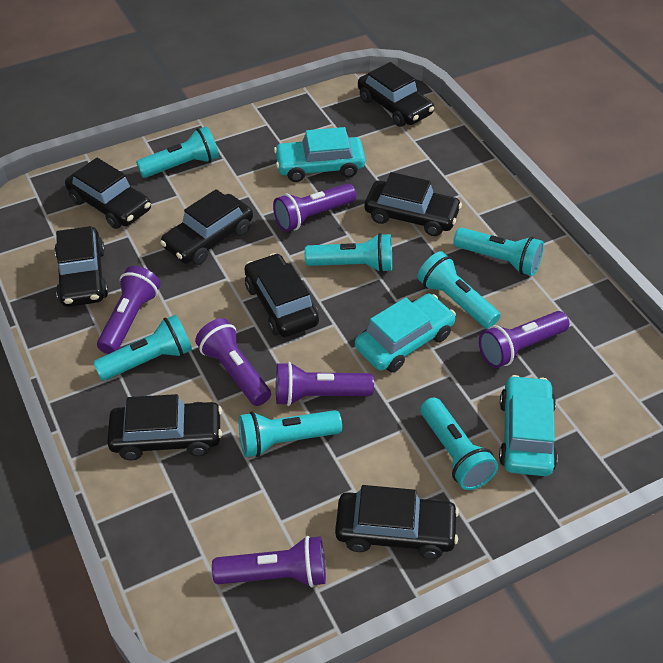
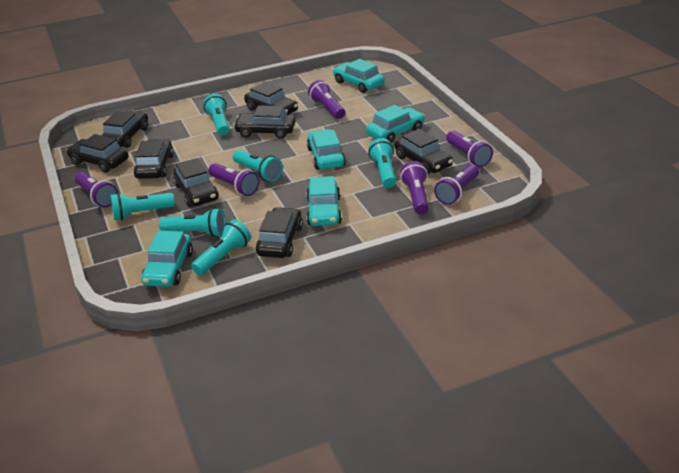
turquoise car: [274,127,365,182] [355,294,456,372] [499,375,558,476] = 3 -> [141,231,193,287] [306,176,342,226] [307,129,346,170] [333,59,385,93] [366,105,425,143] = 5
turquoise flashlight: [93,315,192,381] [136,126,219,178] [239,410,342,457] [305,233,392,273] [417,251,501,329] [420,397,498,490] [453,228,544,276] = 7 -> [110,193,175,220] [159,208,225,237] [191,220,251,275] [204,94,230,136] [233,150,283,182] [368,138,396,188] = 6

